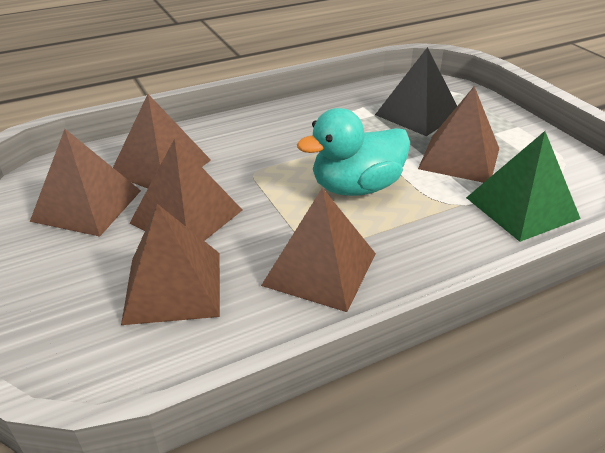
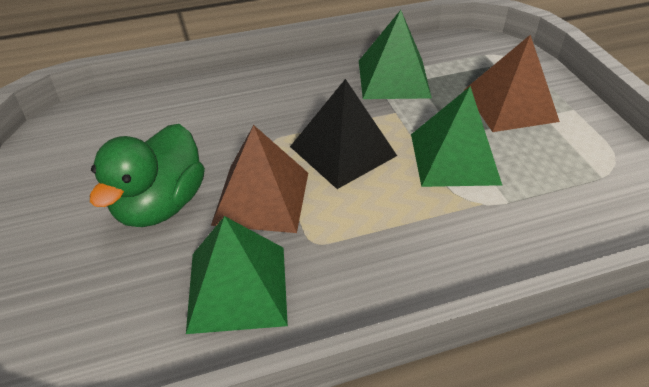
brown pyramid: [30,129,141,237] [113,94,211,189] [121,204,220,325] [130,138,242,241] [261,187,376,312] [418,86,499,183] = 6 -> [211,125,308,233] [464,35,560,132] = 2
green duck: none = 0 -> [90,124,205,227] = 1
green pyramid: [466,131,581,242] = 1 -> [186,216,288,334] [359,10,432,99] [411,86,502,187] = 3
turquoise duck: [297,108,410,196] = 1 -> none = 0

